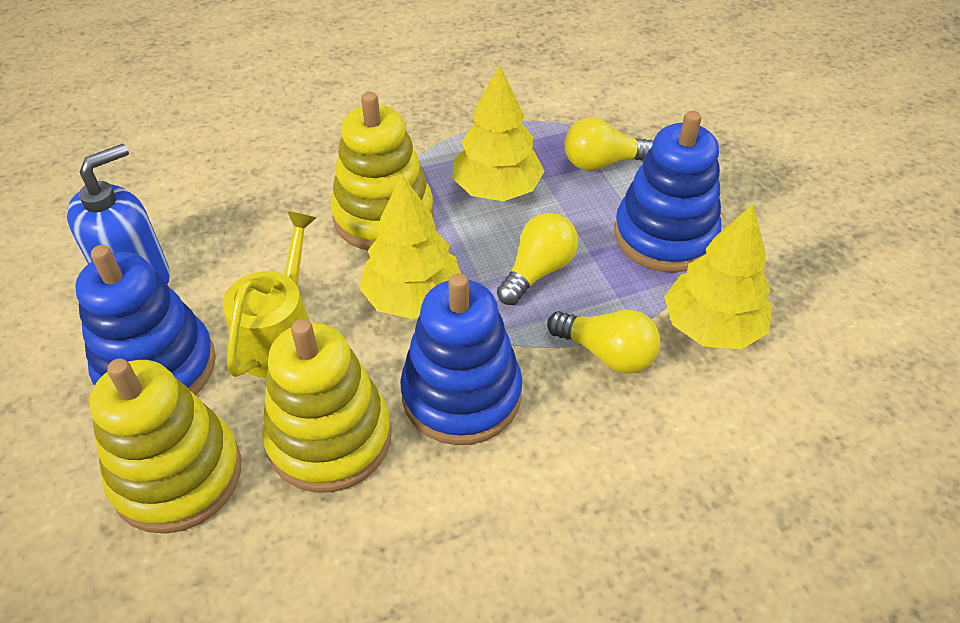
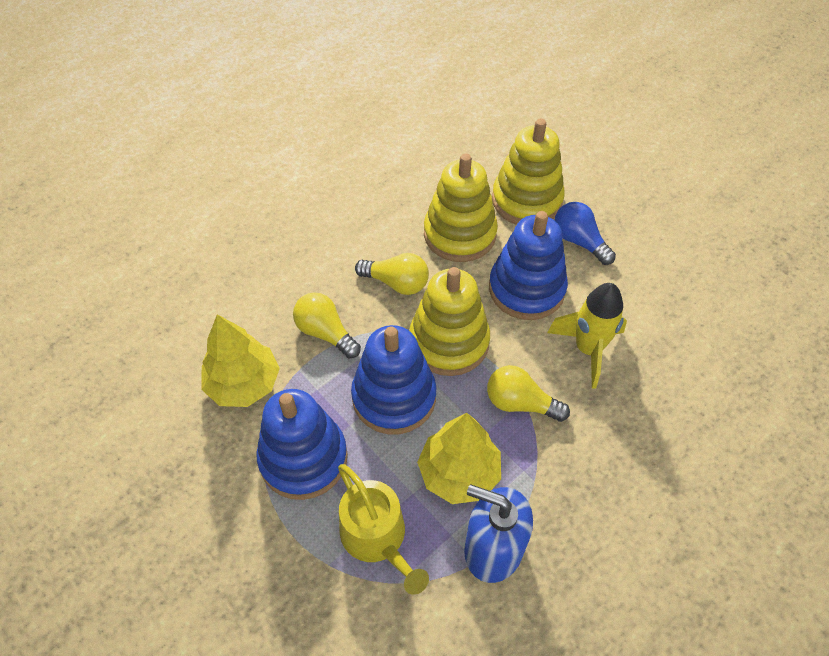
blue light bulb: none = 0 -> [555,202,616,265] = 1
yellow rocket: none = 0 -> [547,283,627,389] = 1
yellow tree: [359,174,461,319] [452,64,544,201] [664,204,772,349] = 3 -> [201,314,280,407] [417,413,501,504] = 2

